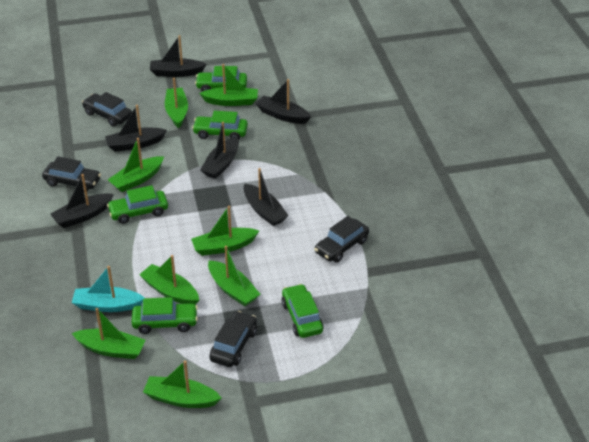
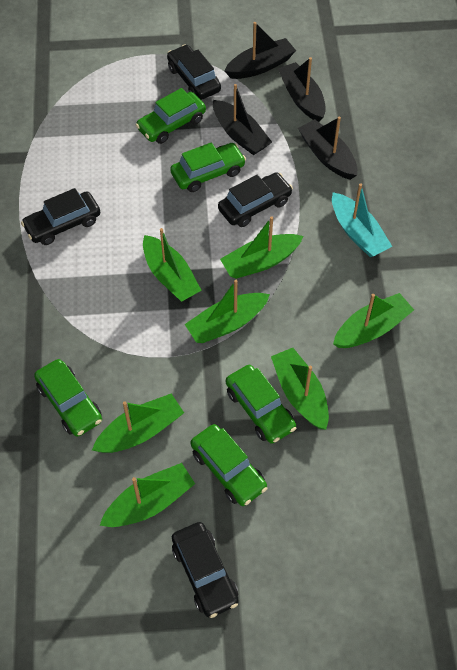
black boat: [50,174,114,228] [105,105,167,152] [150,35,207,77] [200,122,239,179] [244,168,289,226] [256,79,311,124] = 6 -> [213,84,272,155] [224,22,296,79] [278,57,326,122] [298,116,357,180] = 4
green boat: [72,308,146,359] [108,138,164,192] [139,255,199,305] [143,360,221,408] [165,78,188,128] [191,206,259,256] [199,64,258,106] [208,246,260,306] = 8 -> [92,393,184,453] [99,463,195,527] [143,228,202,302] [185,280,270,343] [220,216,304,279] [271,348,329,430] [333,293,414,348] = 7

